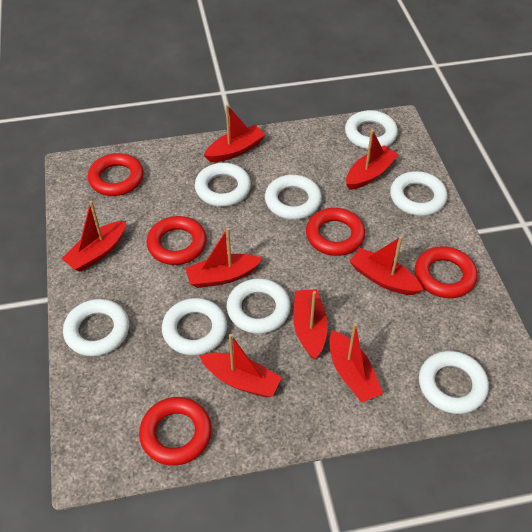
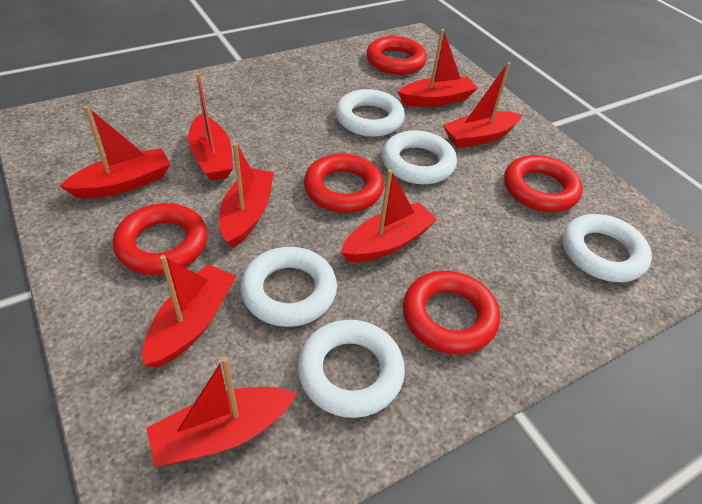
white ring: [63,299,129,357] [162,298,227,356] [195,163,251,207] [227,278,291,334] [265,175,322,220] [345,110,398,149] [390,171,447,216] [419,351,489,414] = 8 -> [240,247,337,327] [298,320,405,418] [336,89,405,137] [382,130,457,184] [563,214,652,282] = 5

